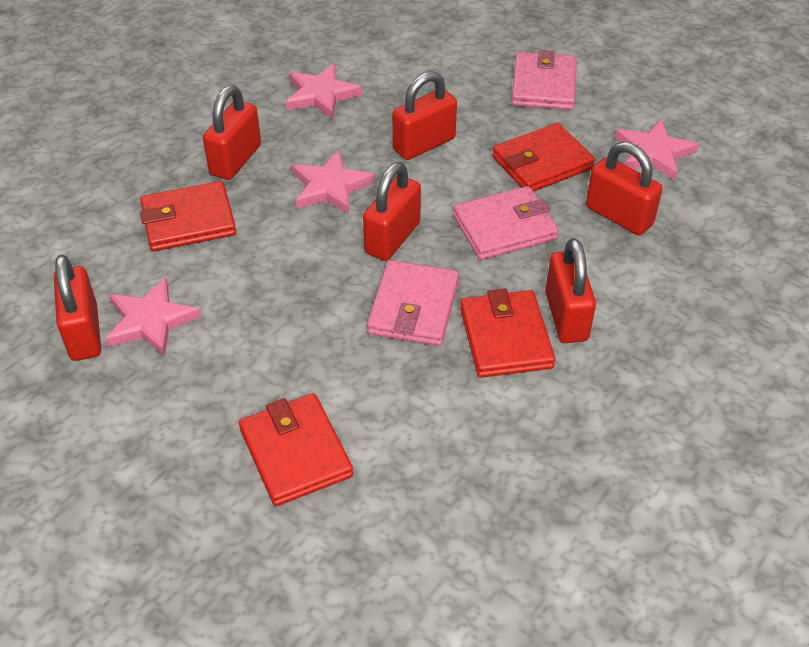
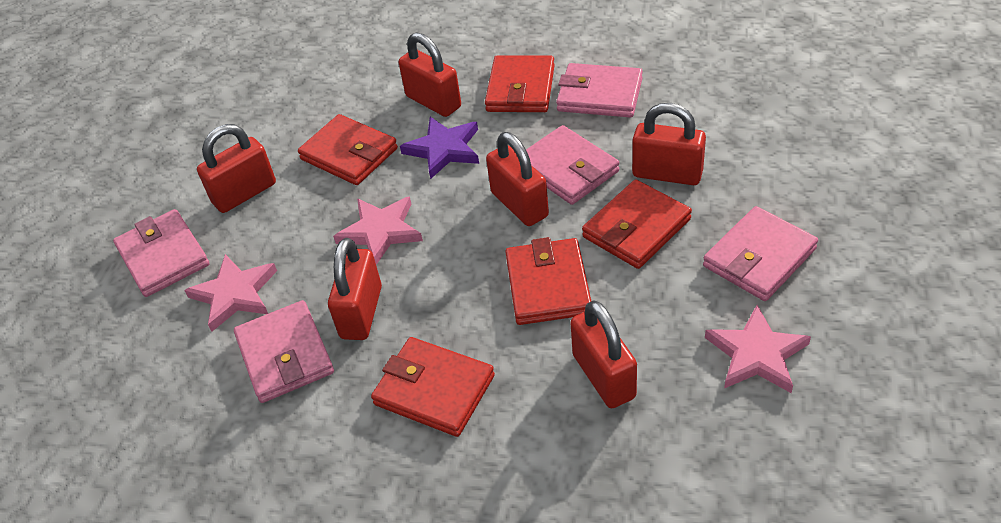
pink star: [105,277,201,357] [286,64,362,120] [291,150,375,214] [615,119,699,180] = 4 -> [184,254,277,332] [333,197,423,265] [705,305,811,393] = 3
pink wallet: [367,260,459,346] [453,186,559,260] [511,50,576,110] = 3 -> [113,209,209,297] [234,300,334,403] [526,125,619,205] [556,63,643,118] [703,206,818,301] = 5
purple star: none = 0 -> [400,117,479,179] = 1
red wallet: [140,181,236,251] [239,393,353,506] [460,289,555,378] [492,123,595,191] = 4 -> [298,114,398,185] [371,337,495,437] [485,56,555,112] [505,237,591,325] [582,179,692,269] = 5

